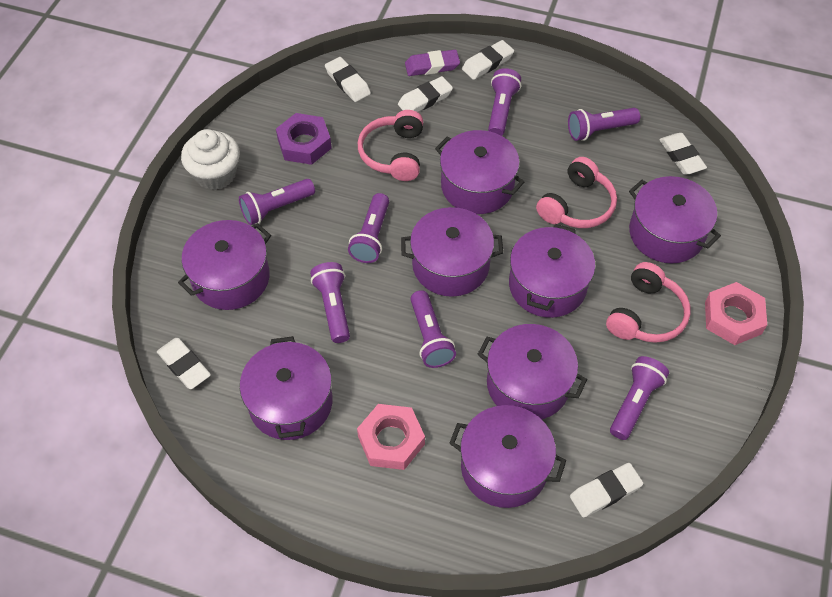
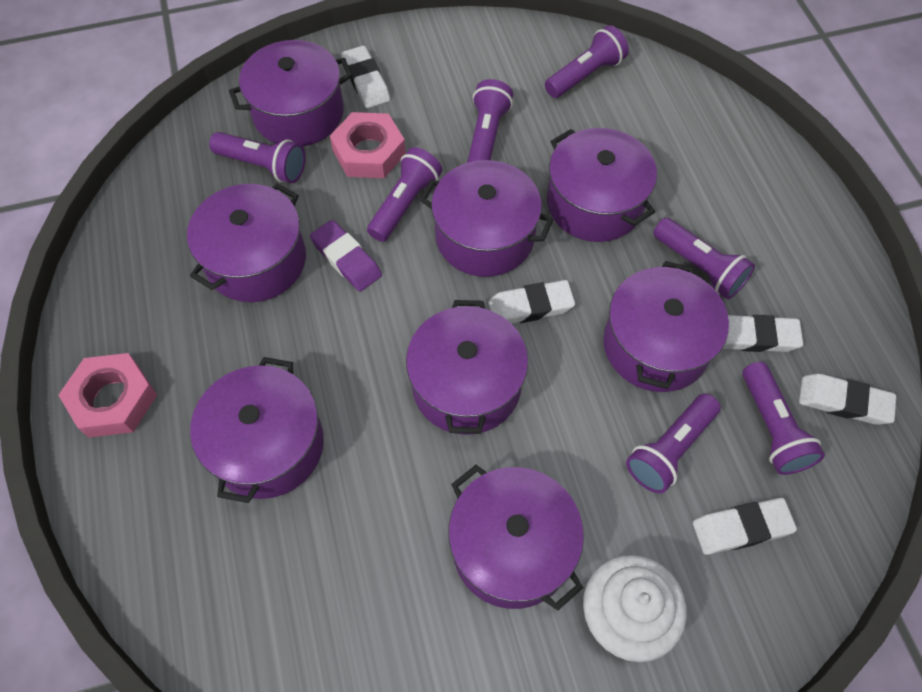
pink headphones: [358,110,423,181] [536,157,617,228] [606,262,691,343] = 3 -> none = 0
purple nut: [276,113,332,165] = 1 -> none = 0
white eraser: [157,338,211,389] [325,57,371,102] [398,76,453,112] [462,40,514,80] [570,463,643,518] [659,133,707,175] = 6 -> [341,45,390,108] [488,280,575,324] [693,498,797,555] [722,315,803,352] [799,374,896,425] = 5

